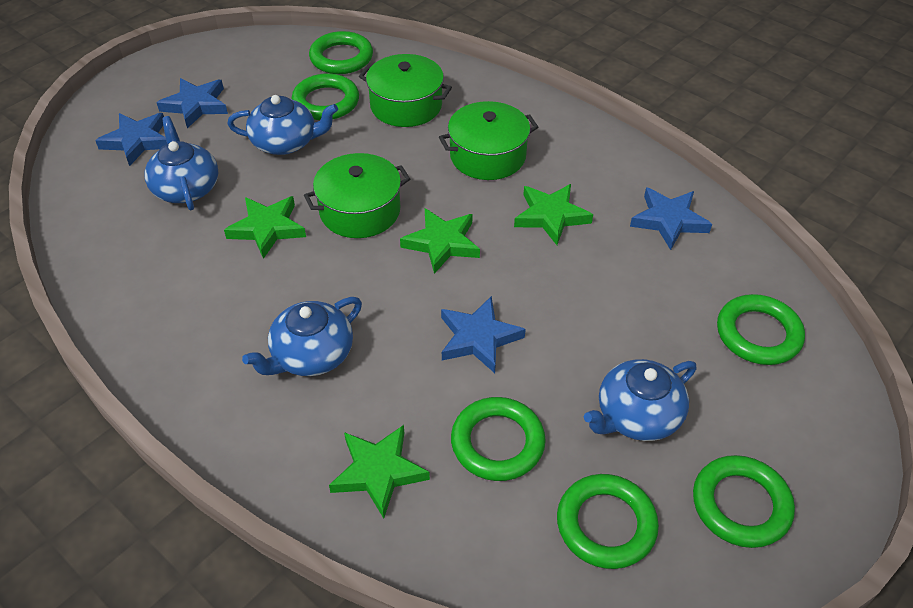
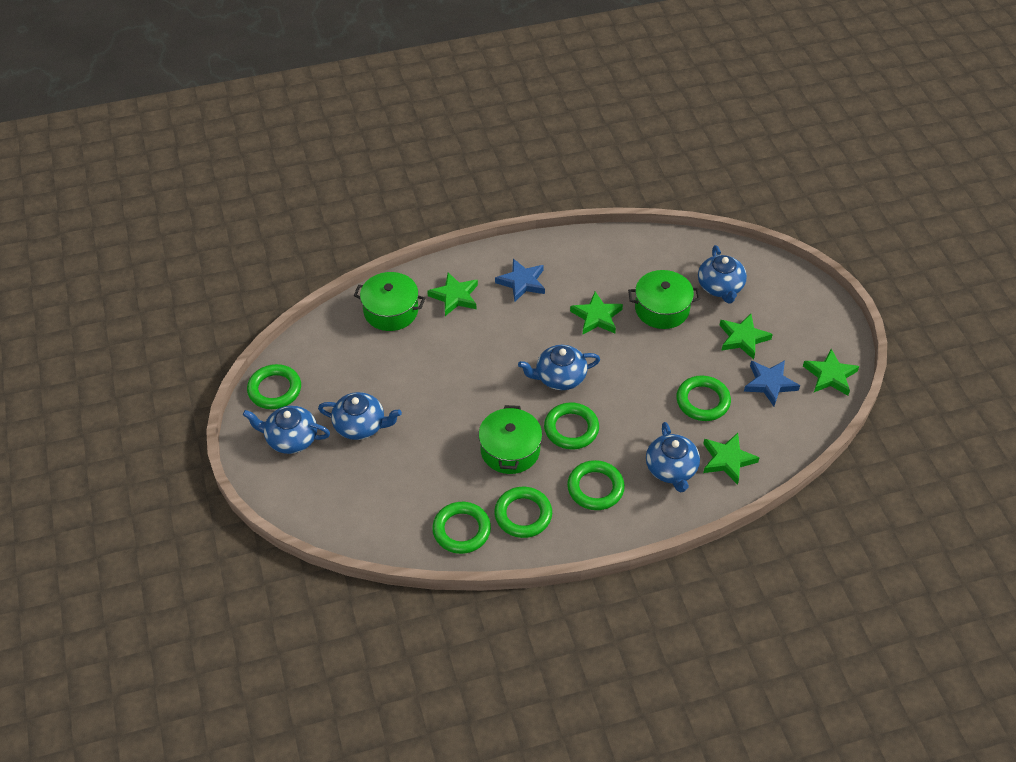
blue star: [95,113,167,166] [156,78,228,128] [441,296,526,373] [630,188,712,250] = 4 -> [495,259,545,301] [744,360,800,406] = 2
blue teapot: [144,116,218,210] [228,95,338,155] [242,297,362,376] [584,359,696,441] = 4 -> [243,406,330,454] [318,392,402,440] [518,345,600,390] [646,422,700,492] [698,245,747,304] = 5
green star: [224,196,306,259] [329,425,430,518] [400,208,480,274] [514,184,593,245] = 4 -> [427,272,478,316] [570,291,623,334] [703,433,760,485] [720,314,773,359] [803,349,859,396] = 5

